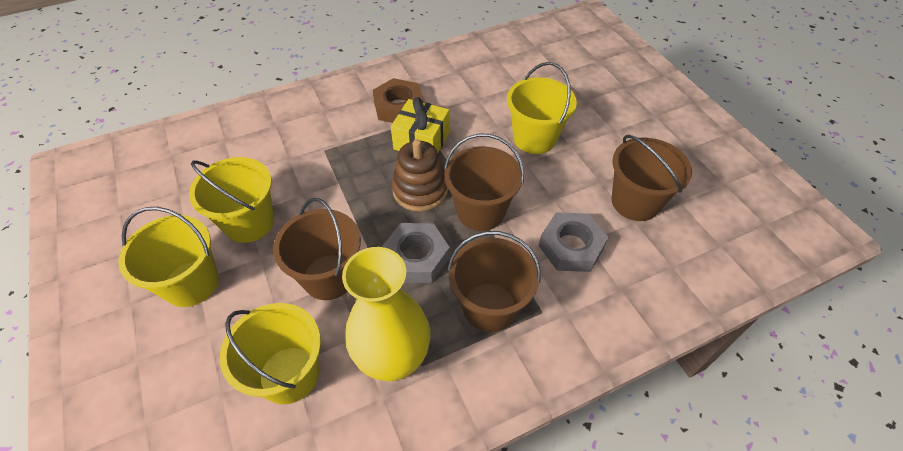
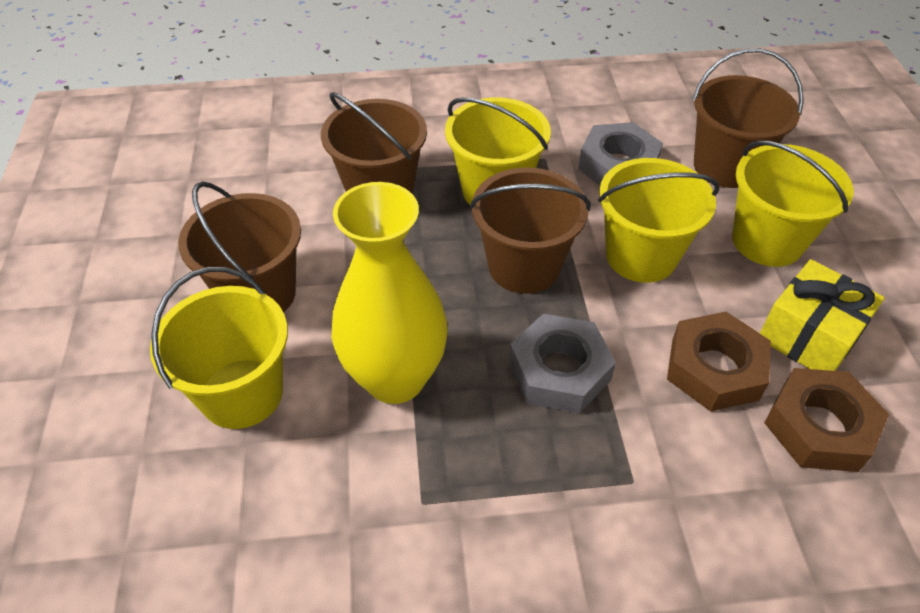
brown nut: [373,78,424,123] = 1 -> [667,312,771,411] [764,368,889,472] = 2
brown stacking toy: [392,139,448,212] = 1 -> none = 0

